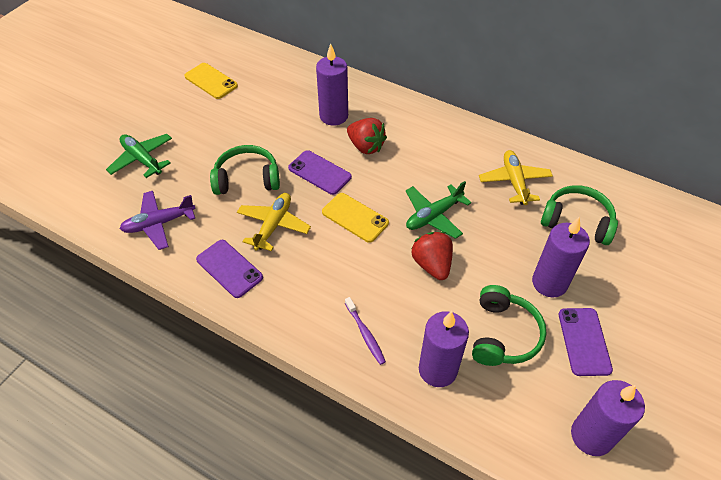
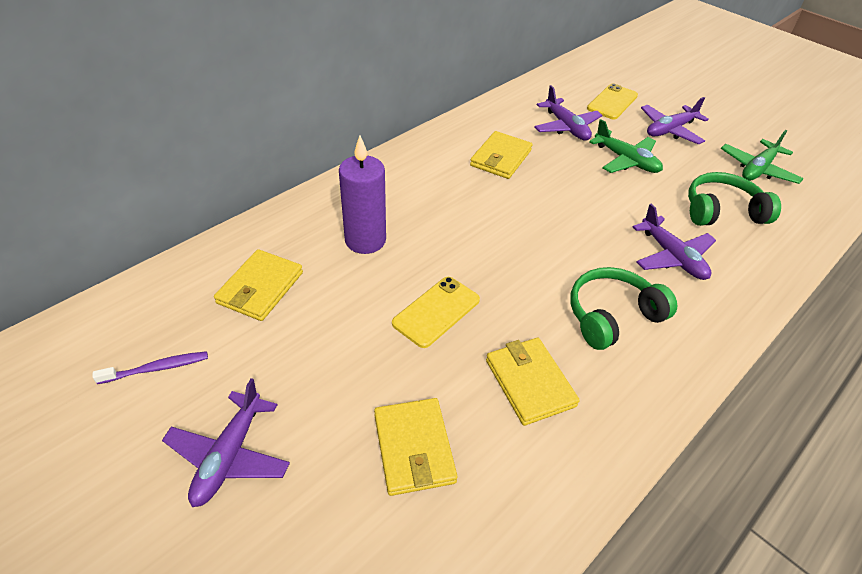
green headphones: [210,145,280,195] [472,285,547,366] [541,185,618,245] = 3 -> [570,267,677,350] [688,172,781,226] = 2
purple candle: [316,43,348,126] [419,311,469,387] [532,217,590,298] [571,380,645,456] = 4 -> [339,135,386,254] = 1
purple phone: [196,240,263,298] [288,150,352,195] [558,308,613,376] = 3 -> none = 0
purple plane: [120,191,196,250] = 1 -> [162,378,290,507] [534,85,603,141] [633,204,716,280] [641,97,709,145] = 4
red strawberry: [347,118,387,154] [411,232,453,280] = 2 -> none = 0
yellow plane: [237,193,311,251] [479,150,553,205] = 2 -> none = 0
yellow wallet: none = 0 -> [214,249,303,321] [374,398,458,496] [470,131,532,179] [486,338,580,426] = 4

